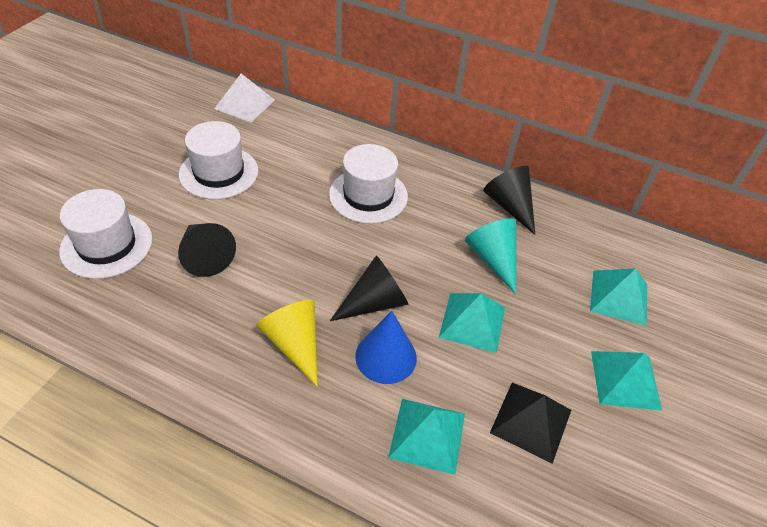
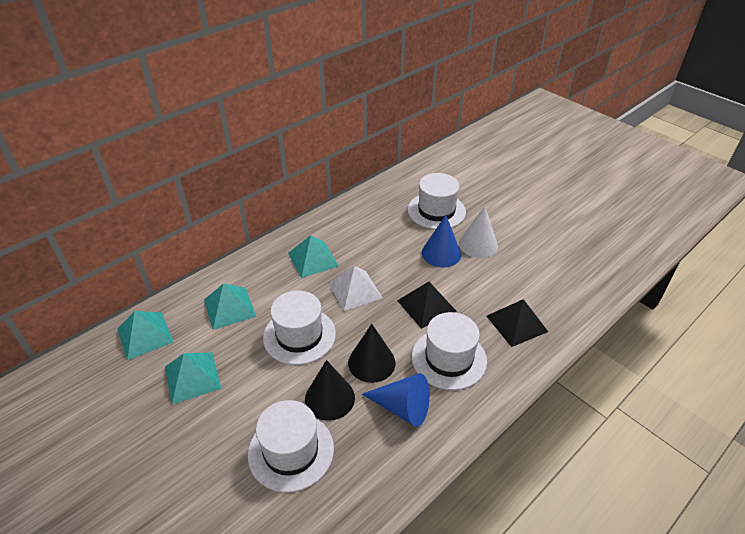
black cone: [178,223,236,277] [330,255,409,321] [483,166,535,235] = 3 -> [305,360,355,421] [348,324,396,383] = 2
black pyramid: [490,383,571,464] = 1 -> [397,282,457,329] [486,299,548,347] = 2
blue cone: [355,311,417,384] = 1 -> [362,373,430,427] [422,215,461,268] = 2
turquoise cone: [465,218,516,294] = 1 -> none = 0
white cone: none = 0 -> [459,206,498,258] = 1
white hat: [59,189,153,279] [179,121,259,200] [329,144,408,224] = 3 -> [248,400,334,493] [263,291,336,365] [408,173,466,230] [412,312,487,390] = 4
yellow cone: [256,300,318,387] = 1 -> none = 0

